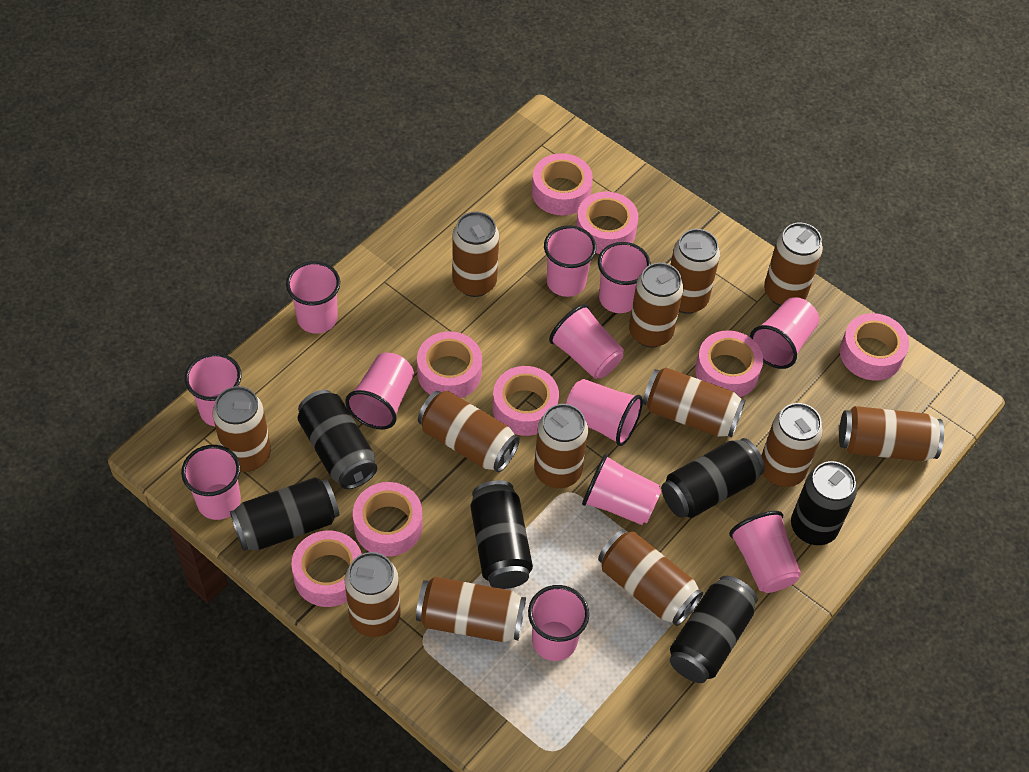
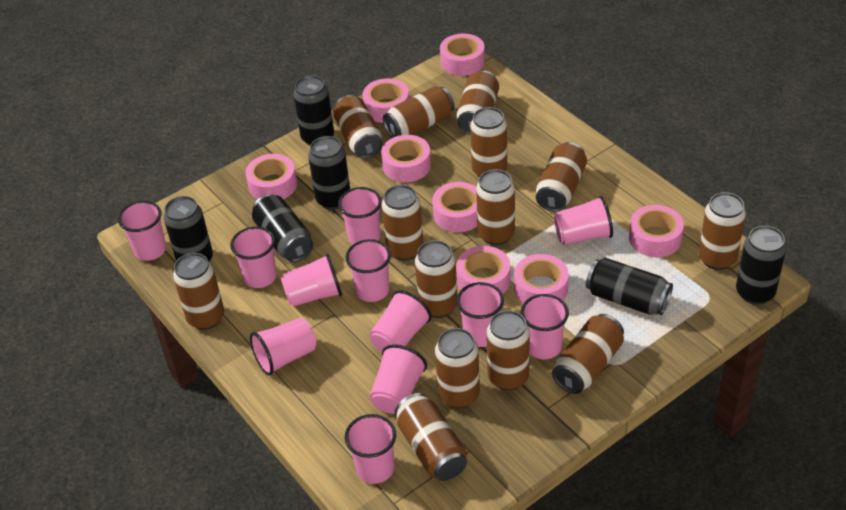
brown can: [213,386,271,472] [345,552,401,637] [416,577,526,642] [418,391,520,472] [452,212,499,297] [534,404,588,488] [598,530,703,626] [629,263,684,348] [643,368,746,438] [670,229,720,314] [761,403,823,487] [764,223,823,306] [839,406,944,461] = 13 -> [173,253,224,330] [333,95,383,159] [381,185,424,261] [383,86,454,138] [395,393,467,481] [415,240,457,318] [435,328,480,408] [456,70,499,135] [470,107,507,178] [476,169,515,245] [486,310,530,391] [536,142,587,212] [552,314,624,394] [699,192,746,270] = 14

